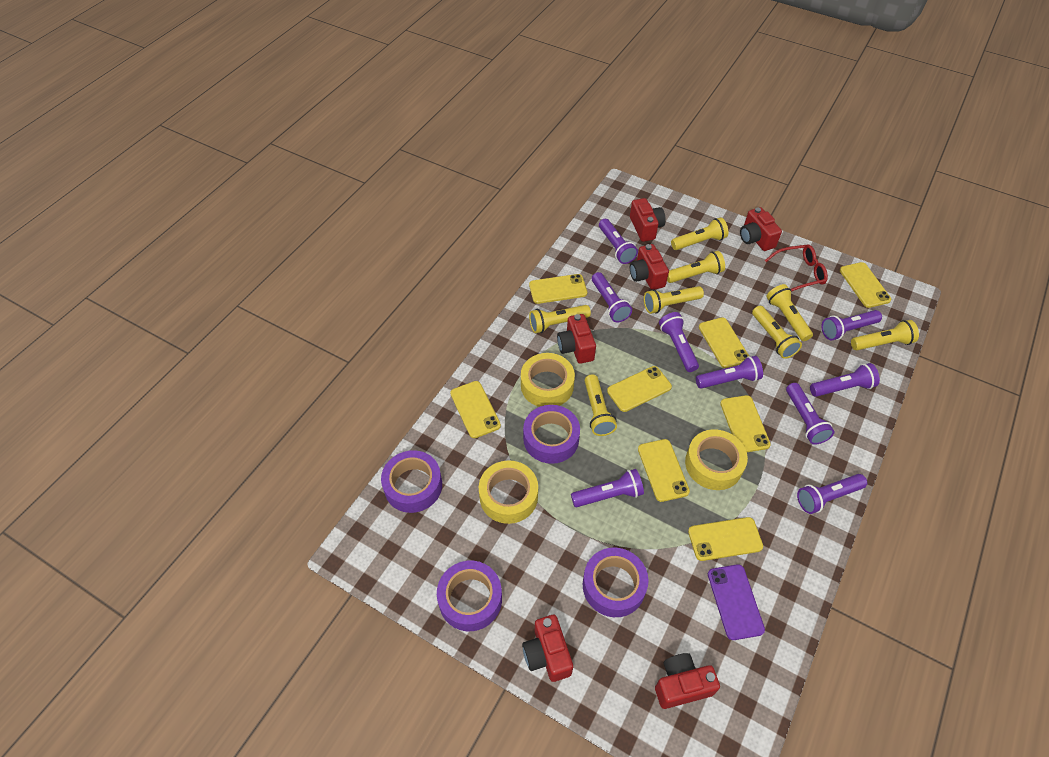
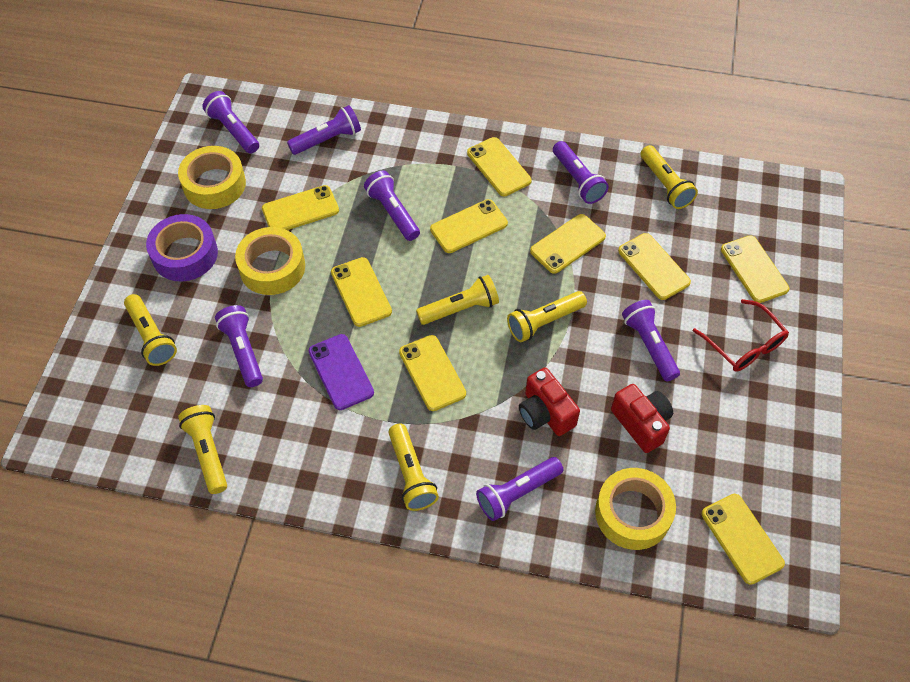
purple flashlight: [571,469,644,507] [592,272,632,323] [599,219,638,264] [659,312,699,372] [696,356,763,389] [786,383,835,444] [797,474,867,514] [810,363,880,397] [821,310,882,340] = 9 -> [203,91,259,154] [215,305,263,387] [287,105,361,155] [364,171,420,241] [476,457,563,521] [553,141,609,204] [622,300,680,381] = 7
purple tape: [381,450,442,513] [437,561,502,631] [523,405,580,464] [583,548,649,617] = 4 -> [146,214,218,281] = 1
red camera: [522,615,573,682] [557,314,596,364] [630,198,666,242] [630,244,669,290] [655,653,720,709] [740,207,782,251] = 6 -> [519,368,580,436] [611,384,673,453] = 2
yellow flashlight: [529,305,591,333] [585,374,617,436] [644,286,704,314] [667,251,725,283] [671,217,728,250] [752,306,802,359] [767,284,813,341] [851,320,919,350] = 8 -> [124,294,177,366] [178,405,227,494] [389,424,439,511] [416,275,499,325] [507,291,587,342] [641,145,698,209] = 6
yellow phone: [450,381,501,438] [529,274,587,304] [607,366,672,412] [638,439,690,502] [688,517,763,561] [699,317,749,368] [720,395,771,452] [840,262,891,308] = 8 -> [262,185,339,230] [331,257,392,327] [399,335,466,411] [430,199,508,253] [467,137,532,196] [530,214,606,274] [618,233,691,300] [702,494,785,585] [721,235,789,303] = 9

